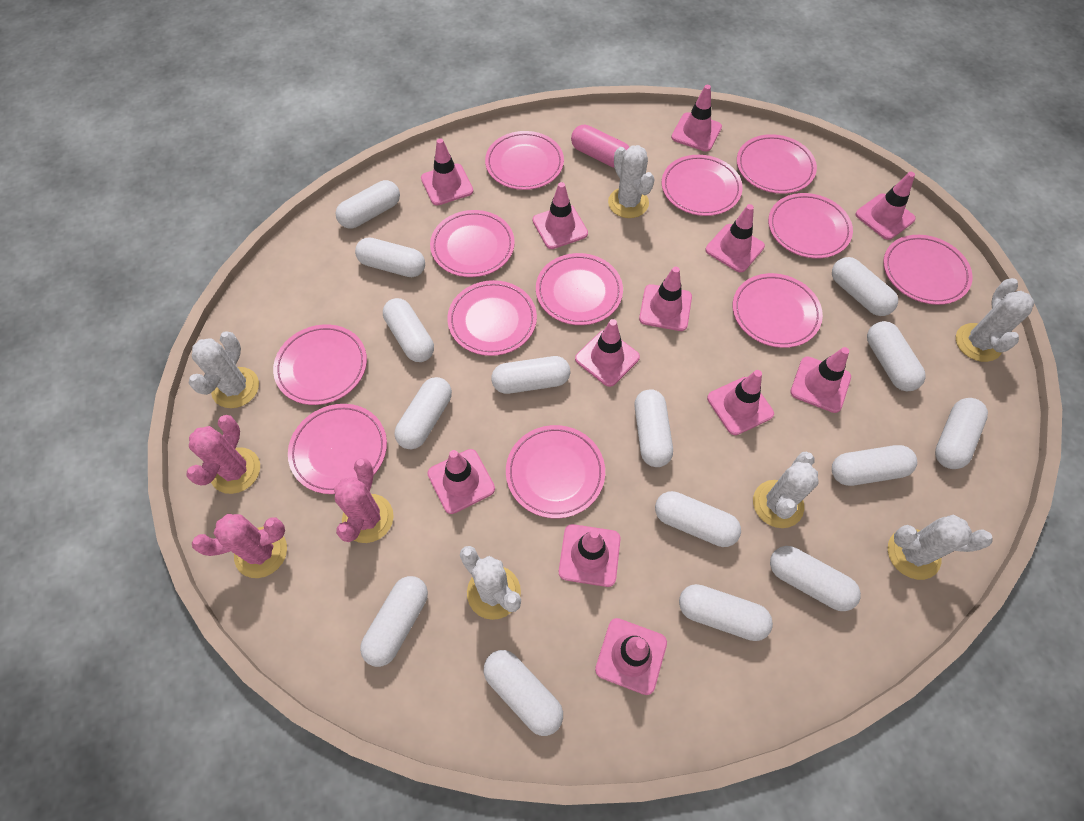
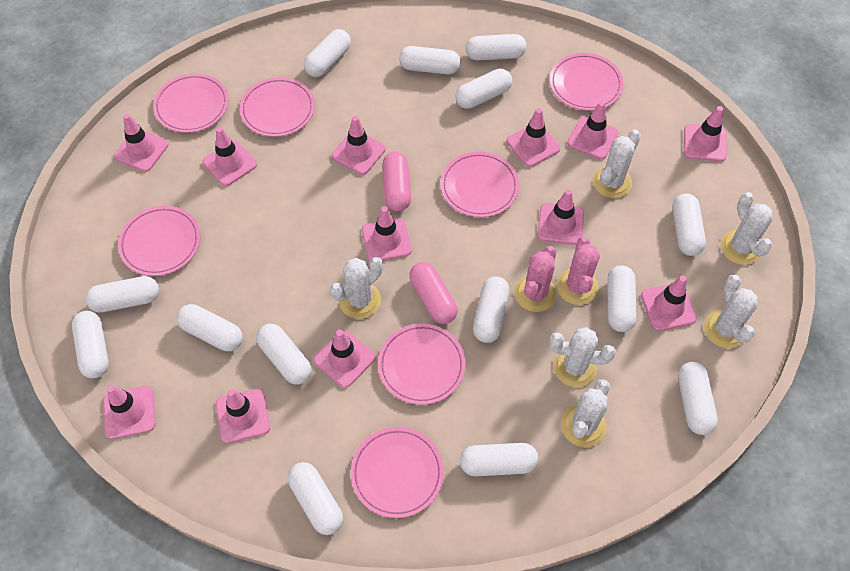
pink cactus: [186,415,260,494] [192,514,287,578] [334,458,394,543] = 3 -> [514,246,557,312] [557,237,600,305] = 2
pink capsule: [571,125,629,168] = 1 -> [382,152,411,211] [409,262,458,324] = 2
pink plate: [273,324,367,405] [288,404,387,494] [430,210,515,277] [447,280,537,356] [485,131,564,190] [506,425,605,518] [536,253,623,325] [662,155,743,216] [733,273,823,348] [737,134,817,194] [768,193,853,258] [883,235,973,305] = 12 -> [118,206,201,276] [153,73,229,133] [240,77,315,137] [351,427,444,518] [378,323,466,405] [441,152,519,217] [550,53,624,111] = 7
white capsule: [336,180,400,229] [355,237,425,277] [360,576,428,667] [383,298,434,362] [394,377,452,449] [484,650,563,736] [491,356,570,394] [635,389,673,467] [655,491,741,547] [679,584,773,641] [770,546,861,611] [832,257,898,316] [832,445,917,486] [867,321,925,391] [935,398,988,469] = 15 -> [72,311,109,378] [85,276,159,312] [177,304,243,351] [256,324,312,385] [288,462,343,535] [304,29,351,77] [399,46,461,74] [455,69,512,109] [460,443,538,476] [465,34,527,60] [473,276,509,343] [607,265,637,332] [672,193,706,256] [678,362,718,435] = 14

